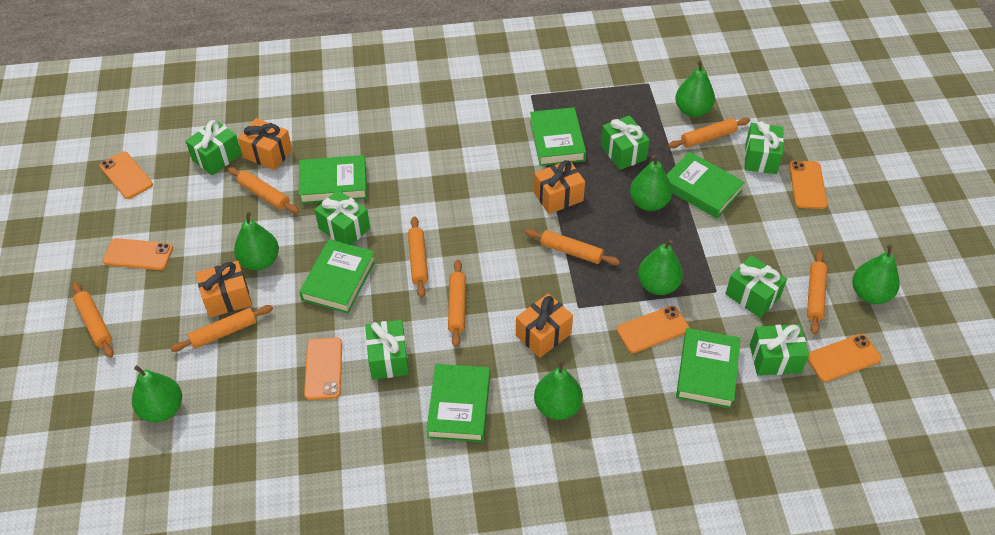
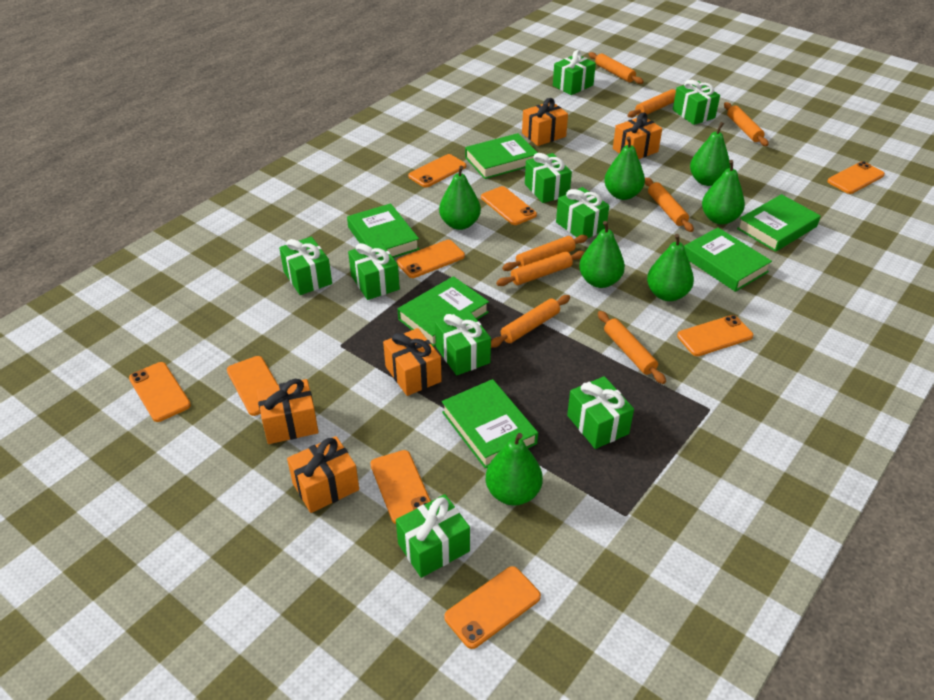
green gift: [186,120,242,175] [314,190,370,245] [365,320,409,380] [601,115,650,170] [725,255,787,318] [745,121,784,174] [750,324,809,376] = 7 -> [279,237,332,295] [348,241,400,300] [396,494,470,578] [435,310,491,376] [525,153,572,203] [553,50,596,95] [556,187,609,238] [567,376,634,449] [673,80,720,125] = 9
orange gift: [196,261,252,318] [238,118,292,170] [516,293,573,358] [534,160,585,214] = 4 -> [257,379,319,444] [287,436,359,513] [383,328,442,396] [522,98,568,146] [613,112,662,159] = 5
orange phone: [100,151,153,199] [103,238,173,270] [304,338,342,400] [617,306,690,353] [789,161,828,209] [807,334,881,382] = 6 -> [129,362,191,422] [227,356,278,416] [370,450,431,524] [397,240,465,278] [408,154,466,187] [444,566,541,649] [481,186,537,225] [677,315,753,356] [827,161,885,194] = 9

